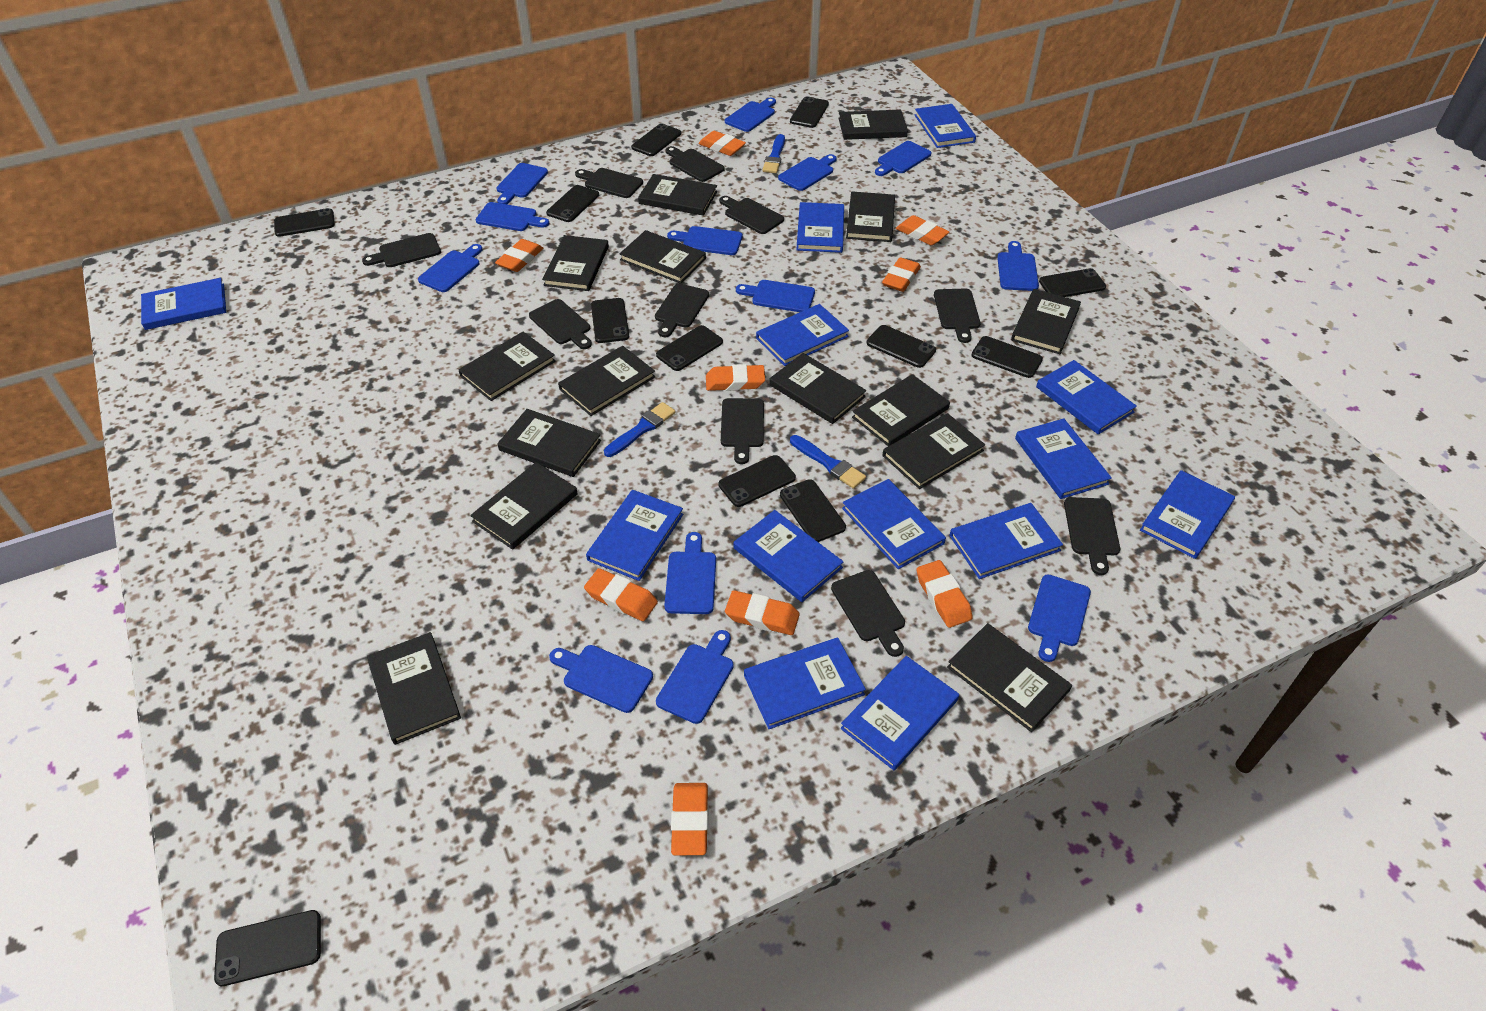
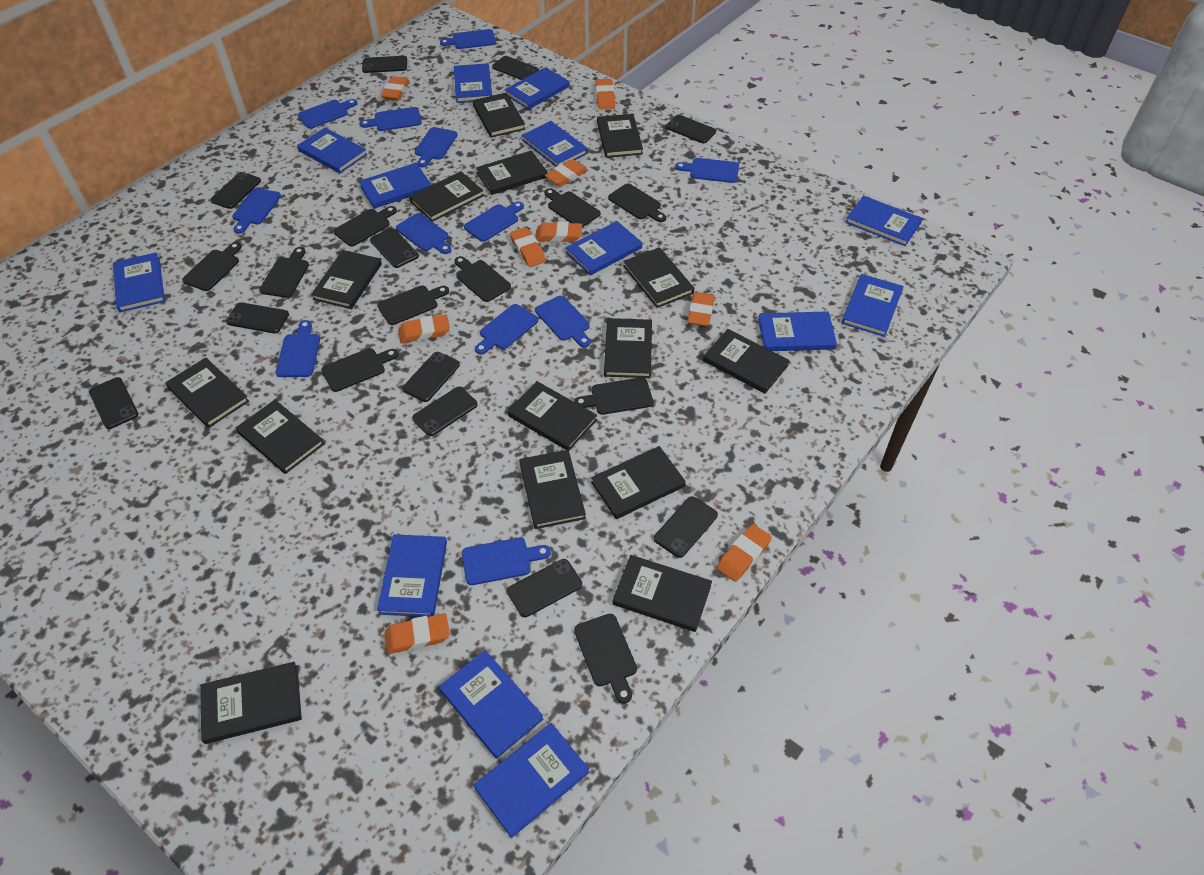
black phone: [214,910,321,986] [274,208,335,237] [546,185,599,222] [591,298,629,343] [631,123,681,156] [656,325,723,371] [719,455,796,507] [780,479,846,542] [790,96,829,128] [867,325,936,368] [972,336,1043,378] [1039,268,1106,297] = 12 -> [89,377,139,429] [210,172,261,209] [226,302,289,333] [362,56,407,73] [370,228,419,268] [402,352,460,402] [412,387,478,436] [492,56,539,80] [507,559,582,617] [654,496,718,558] [666,115,716,143] = 11
blue brush: [604,402,676,457] [762,134,785,173] [790,435,866,489] = 3 -> none = 0
blue cutting board: [418,244,483,292] [476,202,549,231] [497,163,548,204] [549,645,653,713] [656,630,734,724] [664,532,716,614] [667,226,743,255] [725,98,776,132] [736,280,815,312] [778,154,837,191] [875,141,932,176] [997,241,1039,291] [1028,575,1091,662] = 13 -> [232,188,281,234] [276,320,320,377] [298,99,358,129] [360,107,422,131] [396,213,451,254] [415,127,457,167] [440,29,496,49] [462,537,551,585] [464,201,524,242] [475,304,538,355] [535,296,591,347] [675,158,739,183] = 12

